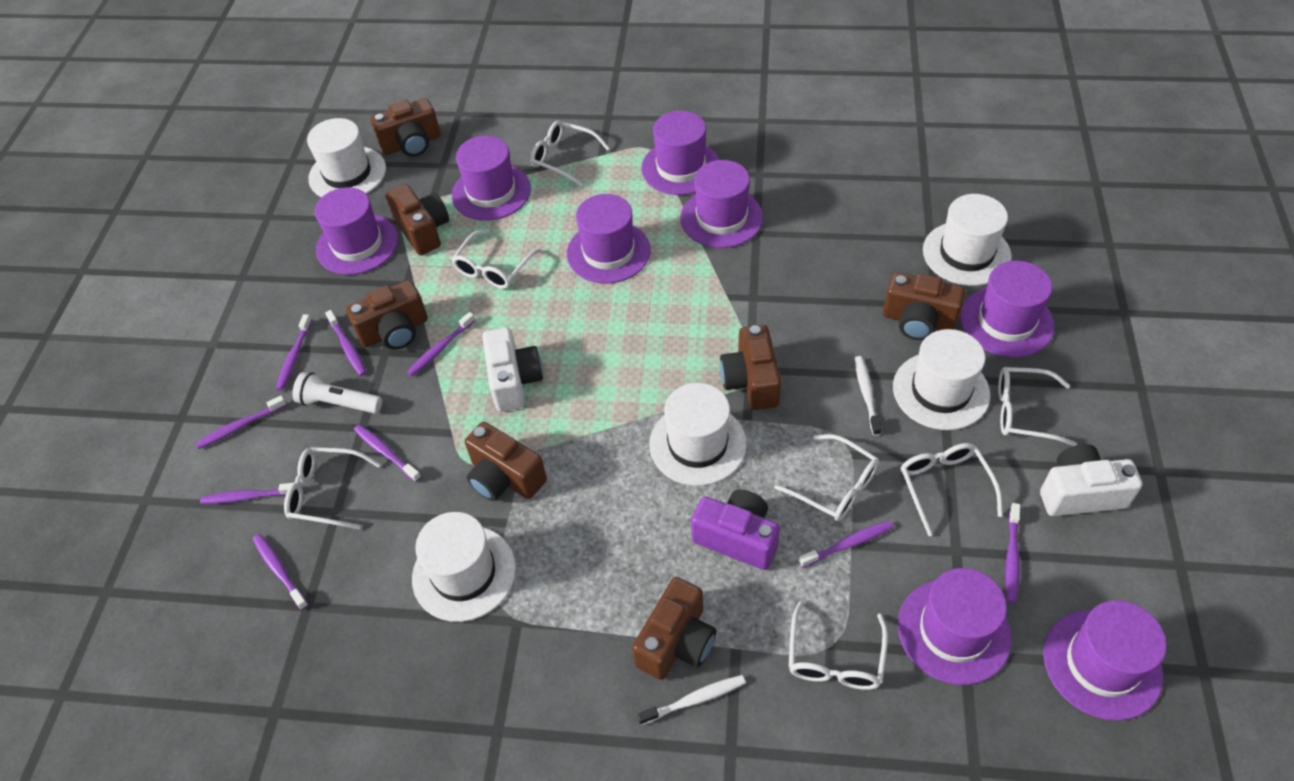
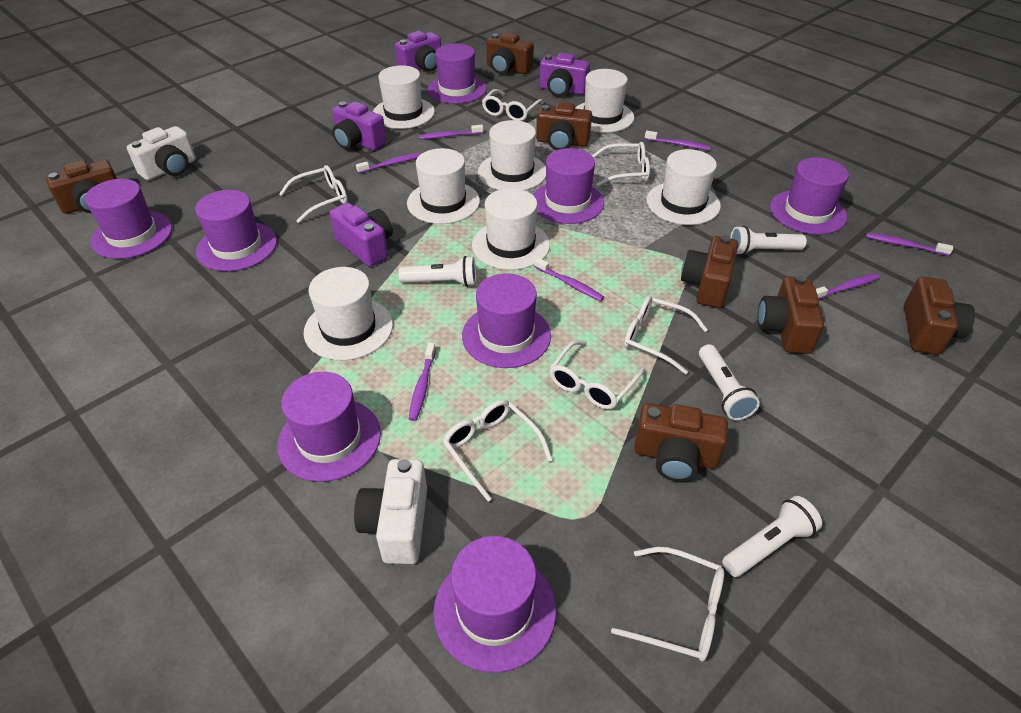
purple camera: [691,489,780,570] = 1 -> [330,203,393,267] [332,101,387,150] [394,31,441,72] [539,53,590,97] = 4
purple toothbrush: [195,395,287,449] [200,482,295,504] [253,534,308,610] [276,314,312,391] [325,310,367,376] [354,425,421,482] [407,312,475,377] [798,520,894,568] [1005,503,1020,603] = 9 -> [356,153,422,173] [409,343,436,421] [419,125,483,139] [534,257,604,301] [645,131,711,150] [816,273,880,299] [866,233,953,256] = 7
white flashlight: [293,372,382,414] = 1 -> [399,256,476,287] [699,344,760,420] [722,496,822,577] [730,226,807,255] = 4
white hat: [307,118,386,197] [412,512,516,622] [649,383,747,486] [893,329,990,430] [923,194,1012,286] = 5 -> [304,267,393,360] [373,65,435,129] [407,148,480,224] [472,188,550,270] [478,120,546,190] [575,69,634,133] [647,149,721,225] = 7
white toothbrush: [637,675,746,725] [855,356,882,436] = 2 -> none = 0

